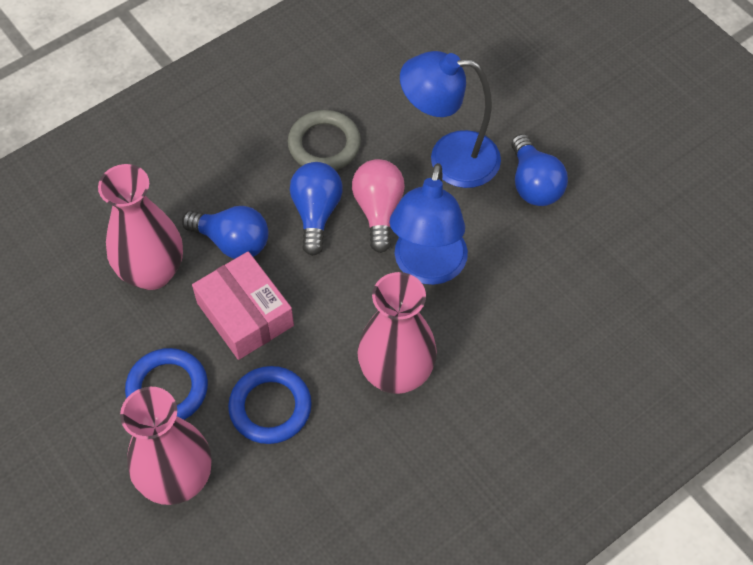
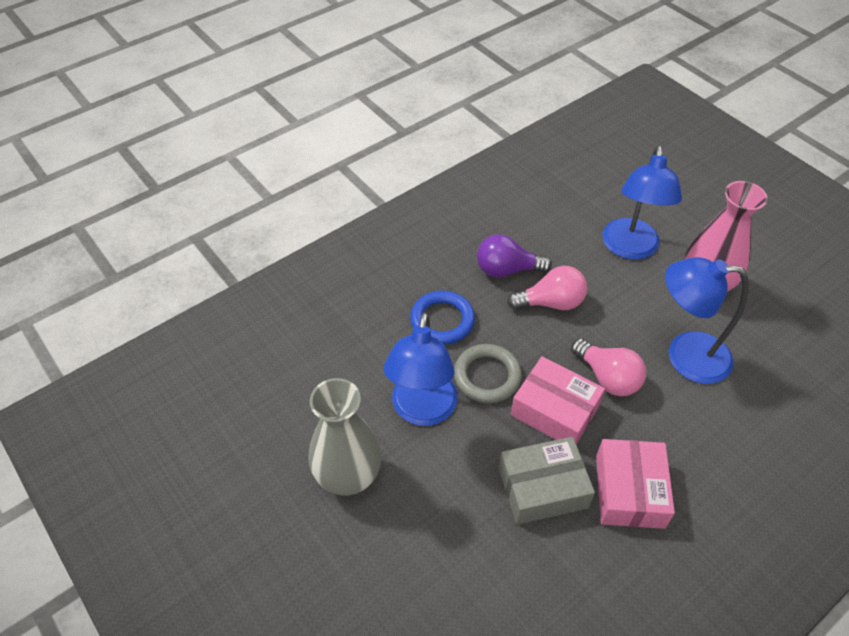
blue lamp: [389,163,468,285] [400,51,501,188] = 2 -> [384,312,458,426] [602,146,682,260] [665,257,749,384] = 3
blue light bulb: [182,206,268,259] [290,162,343,256] [511,134,568,206] = 3 -> none = 0
blue ring: [125,348,208,420] [228,366,312,444] = 2 -> [410,291,475,345] = 1
grey box: none = 0 -> [499,437,595,525] = 1
grey vase: none = 0 -> [308,378,382,496] = 1
pink box: [192,251,294,360] = 1 -> [511,356,605,444] [596,439,675,529] = 2
pink light bulb: [352,159,405,253] = 1 -> [507,266,587,310] [571,338,646,396] = 2
pink vase: [98,164,183,290] [120,387,212,505] [357,272,437,394] = 3 -> [684,181,768,292] = 1
purple light bulb: none = 0 -> [477,234,552,278] = 1

